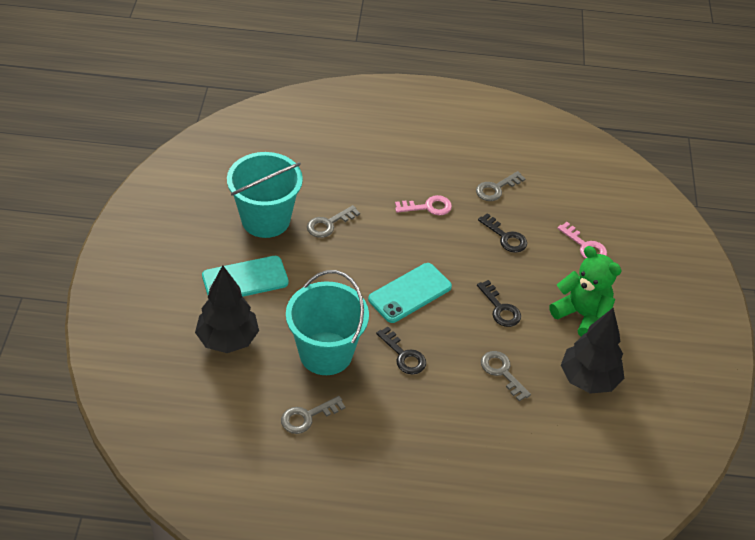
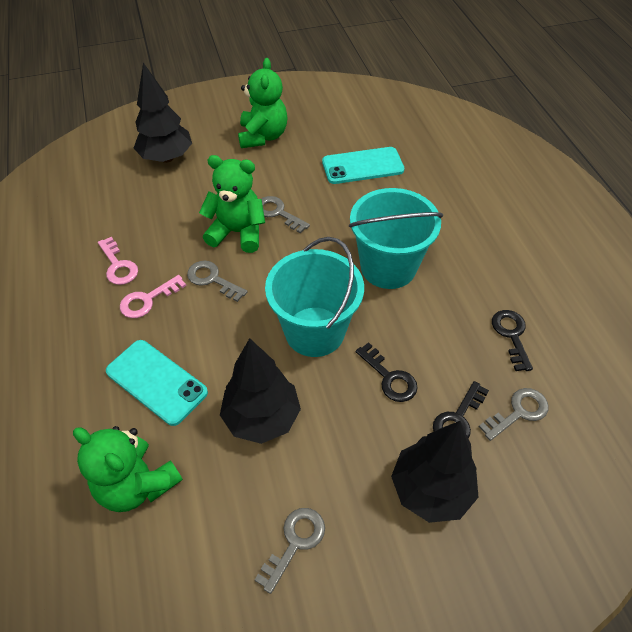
black tree: [195,265,259,353] [561,308,624,394] = 2 -> [134,63,192,163] [220,338,301,444] [391,421,478,523] = 3
green teddy bear: [549,246,622,337] = 1 -> [73,426,183,512] [199,155,265,253] [238,58,288,148] = 3

